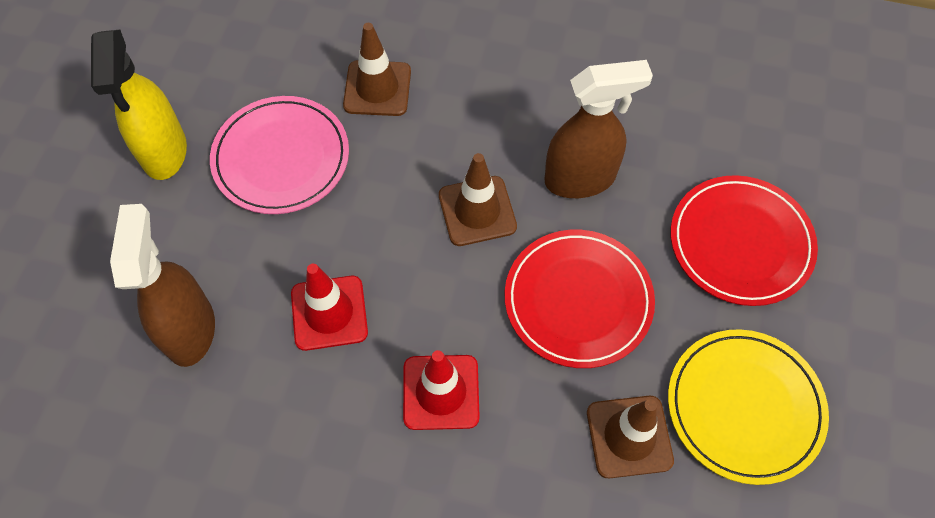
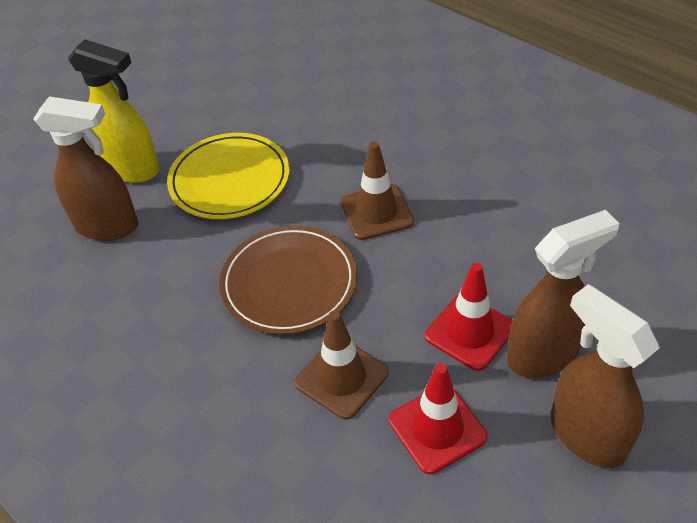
brown plate: none = 0 -> [219,225,357,335] = 1
brown spray bottle: [110,204,215,367] [544,60,653,198] = 2 -> [33,96,139,241] [507,210,619,378] [551,284,660,468] = 3
brown traffic cone: [343,23,411,116] [439,153,517,246] [587,396,674,478] = 3 -> [295,311,388,420] [341,141,414,240] = 2
pink plate: [210,96,349,214] = 1 -> none = 0
red plate: [505,230,655,368] [671,175,818,306] = 2 -> none = 0

